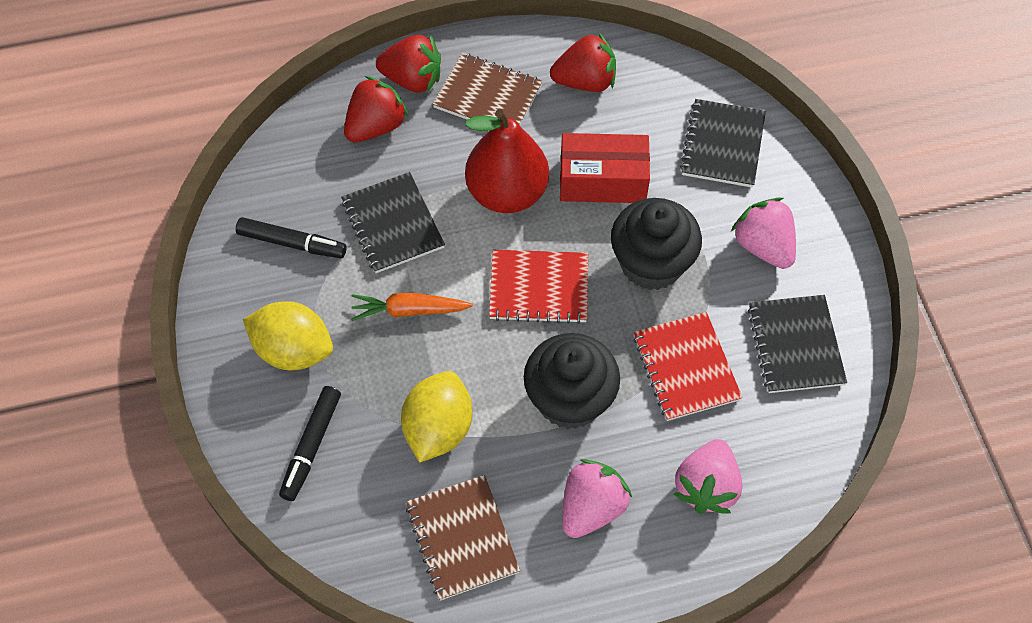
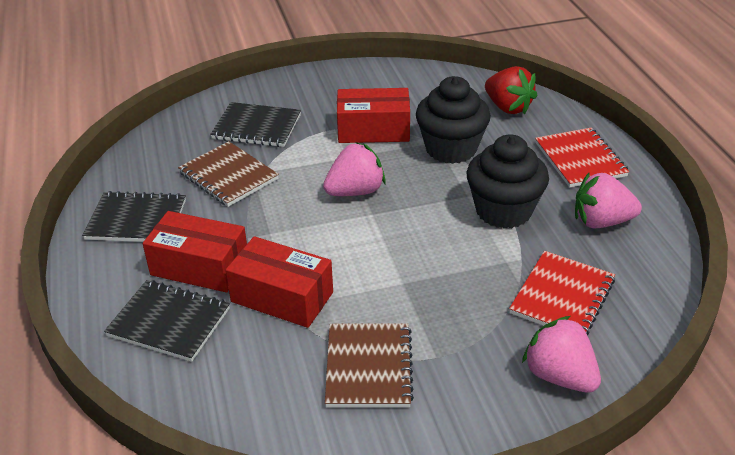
black marker: [236,217,347,258] [279,386,341,501] = 2 -> none = 0
orange carrot: [351,293,473,321] = 1 -> none = 0
red box: [560,133,650,203] = 1 -> [143,211,247,293] [226,236,333,328] [337,88,410,143] = 3
red pear: [465,109,549,213] = 1 -> none = 0
red strawberry: [344,76,408,142] [376,34,441,93] [550,33,616,92] = 3 -> [485,66,537,115] = 1
yellow lemon: [243,301,333,370] [401,371,472,463] = 2 -> none = 0

